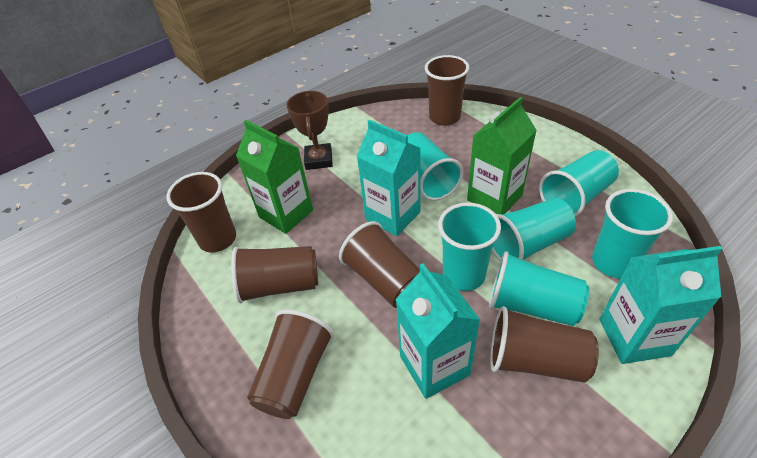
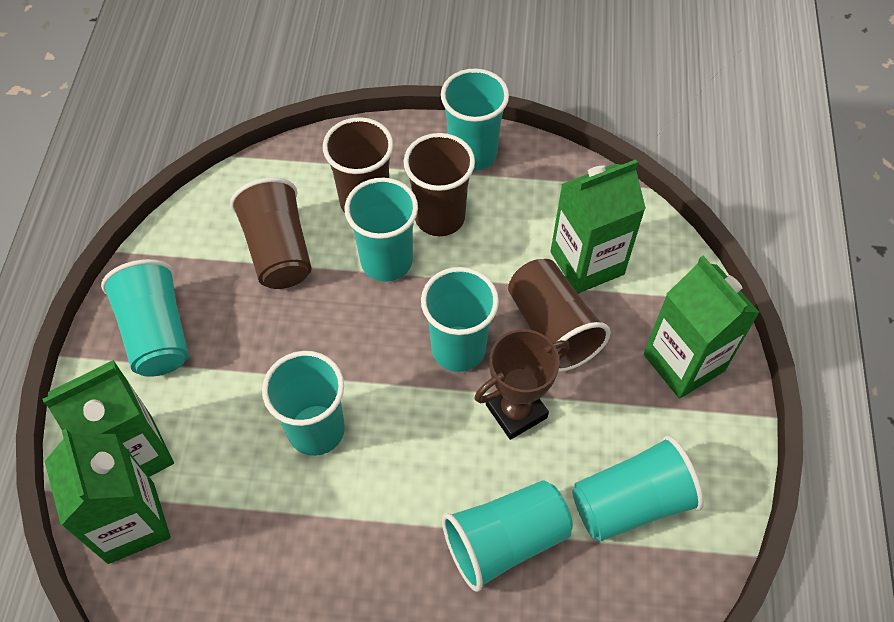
brown cup: [166,172,236,252] [231,246,318,303] [247,309,334,419] [339,221,420,308] [425,55,469,126] [490,306,599,383] = 6 -> [230,177,312,289] [323,117,393,213] [404,133,475,236] [508,259,611,372] = 4
green carton: [236,120,313,234] [467,97,537,215] = 2 -> [43,360,174,477] [45,429,170,564] [550,160,646,294] [643,256,760,399] = 4
turquoise carton: [357,120,421,236] [395,263,480,399] [599,246,723,364] = 3 -> none = 0
turquoise cup: [408,132,463,201] [438,203,501,291] [489,251,589,326] [492,198,576,261] [539,150,619,217] [592,189,673,278] = 6 -> [101,259,189,377] [262,351,345,456] [345,178,418,282] [421,267,499,372] [441,69,509,171] [442,480,573,592] [572,436,704,541] = 7

